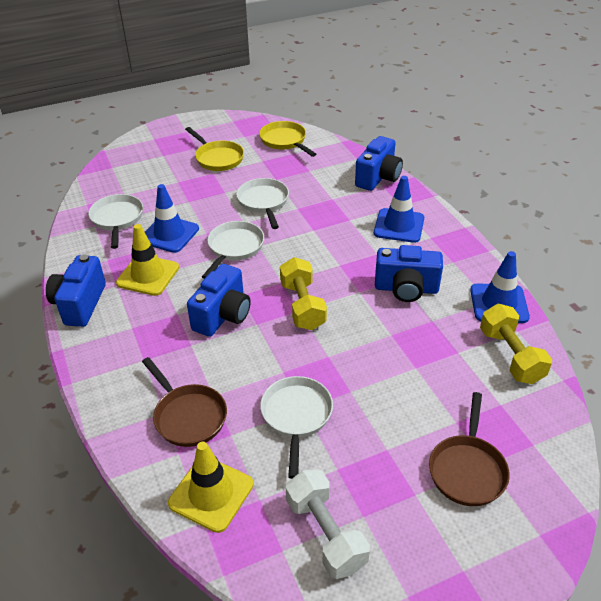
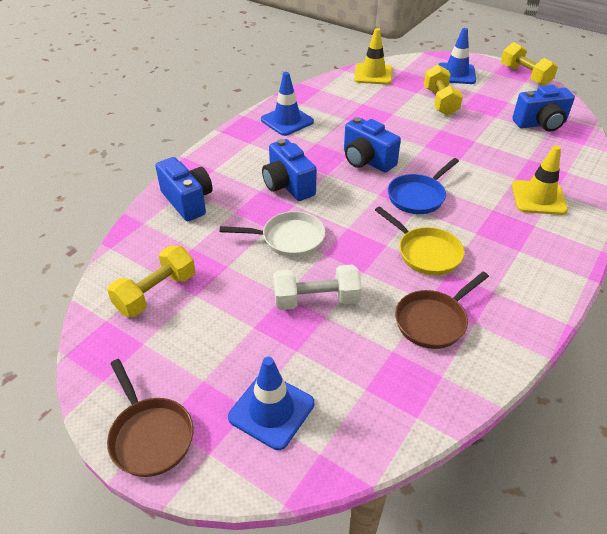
blue pan: none = 0 -> [388,158,459,214] = 1
white pan: [88,194,143,249] [202,221,264,279] [236,178,289,229] [260,376,333,479] = 4 -> [220,211,325,257] = 1
yellow dumbbell: [280,257,327,330] [480,304,552,384] = 2 -> [107,246,195,317] [424,65,463,115] [501,42,558,86] = 3
yellow pan: [185,127,244,171] [259,121,316,157] = 2 -> [375,206,464,275] = 1

